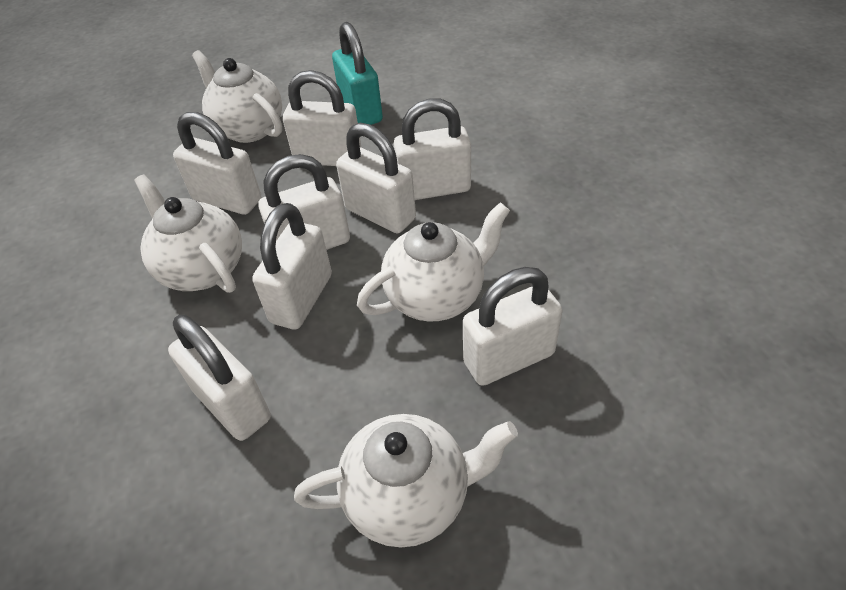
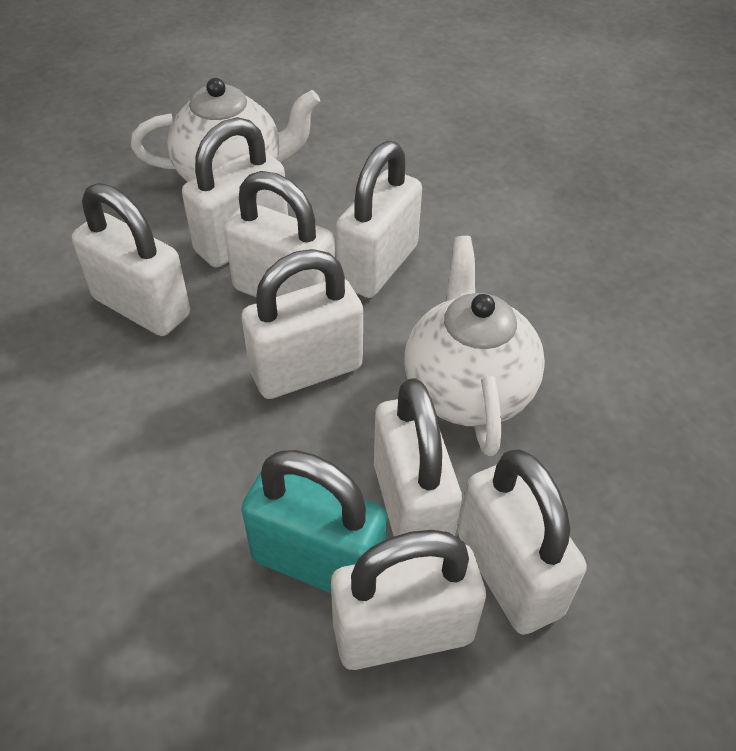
white teapot: [134,174,242,293] [192,50,282,143] [294,414,518,548] [357,202,510,322] = 4 -> [131,78,320,182] [404,236,545,456] = 2

